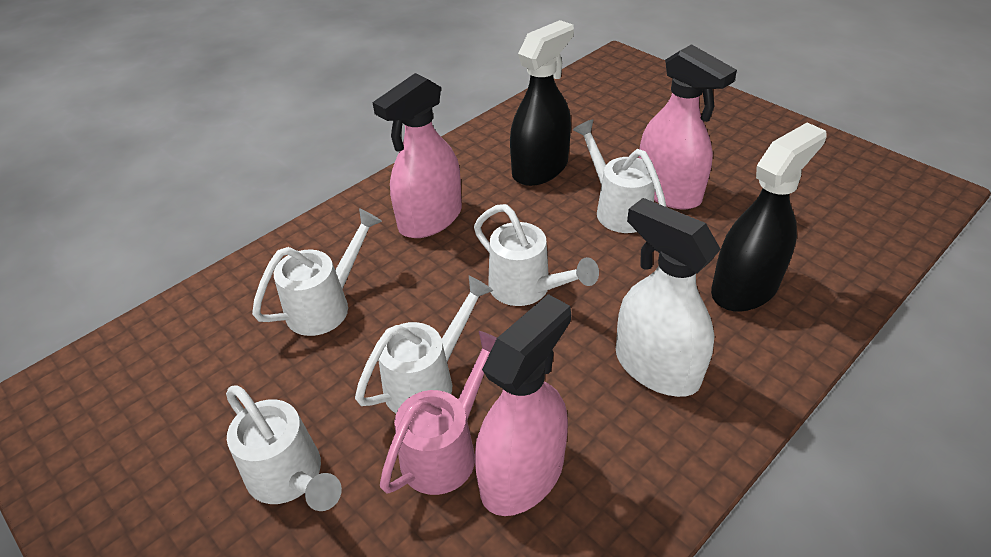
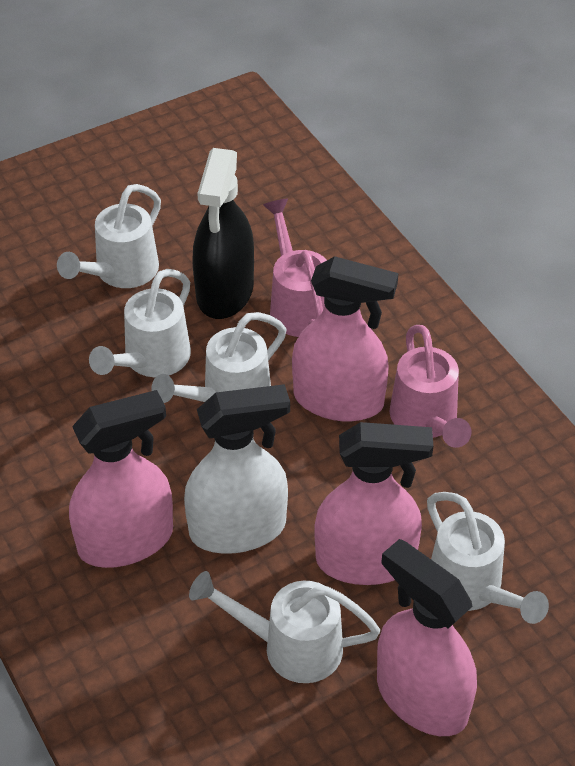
black spray bottle: [510,20,574,186] [711,123,827,312] = 2 -> [193,148,254,319] = 1
pink spray bottle: [372,73,462,238] [475,294,571,516] [639,44,737,209] = 3 -> [69,390,173,568] [292,256,398,422] [314,422,433,585] [377,539,477,736] = 4
pink watering can: [380,331,497,495] = 1 -> [263,199,327,337] [390,325,471,448] = 2

